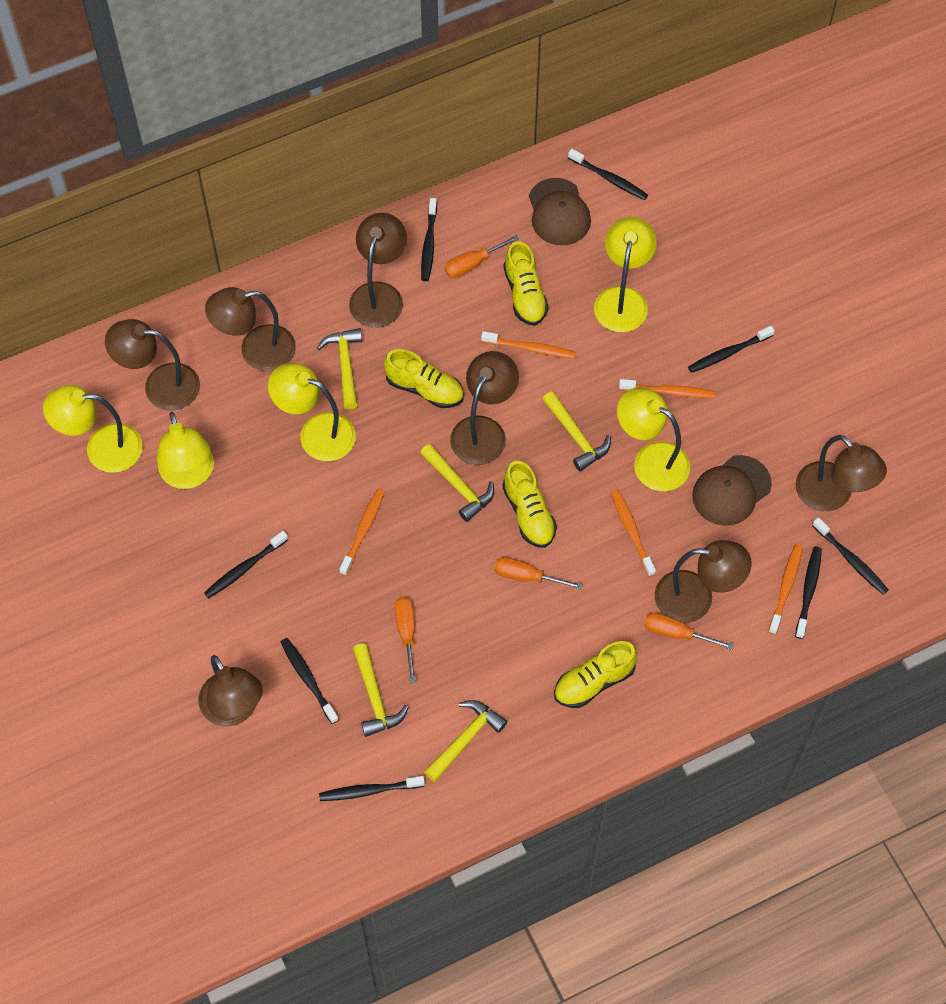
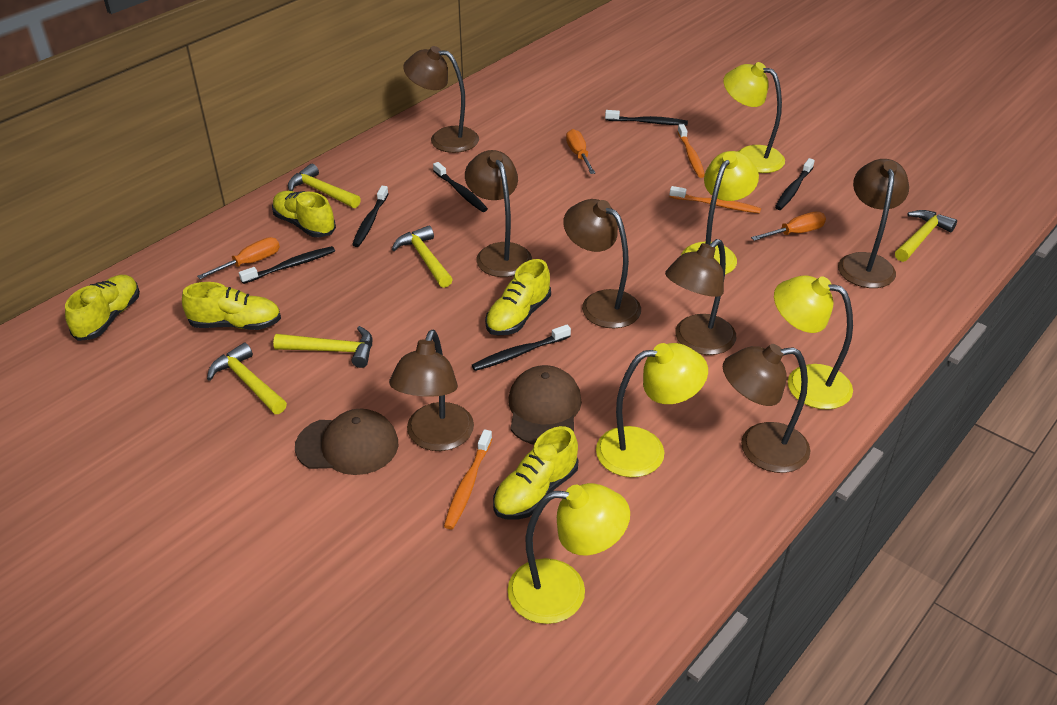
black toothbrush: [204,531,288,598] [281,638,339,724] [319,776,425,801] [421,198,437,281] [568,149,648,200] [688,326,775,373] [795,547,822,639] [812,517,888,595] = 8 -> [239,246,335,284] [352,186,389,247] [433,162,488,212] [472,324,571,371] [605,110,688,125] [775,158,815,210] = 6
orange screwdriver: [395,597,416,683] [444,235,519,278] [494,557,583,589] [644,613,734,650] = 4 -> [197,237,280,279] [566,129,595,174] [751,212,826,241] = 3
orange toothbrush: [339,489,385,576] [481,331,576,358] [611,489,656,577] [619,379,716,398] [768,544,803,634] = 5 -> [444,429,492,529] [670,186,761,213] [677,124,705,178] = 3
yellow shoe: [384,349,464,408] [502,461,557,548] [504,241,548,326] [554,641,637,708] = 4 -> [65,275,140,341] [182,282,281,330] [272,191,336,237] [485,259,551,336] [493,426,578,520] = 5

